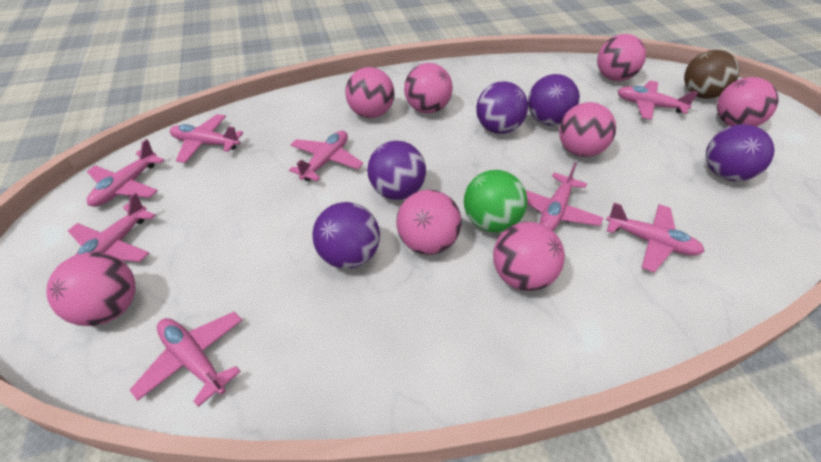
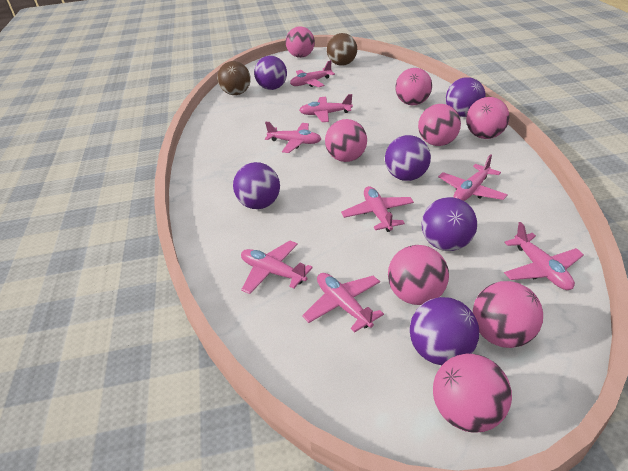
brown ball: [684,50,739,99] = 1 -> [217,61,251,95] [327,33,357,66] = 2
green ball: [464,170,527,233] = 1 -> none = 0
purple ball: [312,202,380,269] [367,141,426,200] [476,81,528,134] [528,74,580,126] [706,124,775,181] = 5 -> [233,162,280,209] [254,56,287,90] [385,135,431,181] [410,297,479,365] [422,197,477,251] [446,77,486,117] = 6

